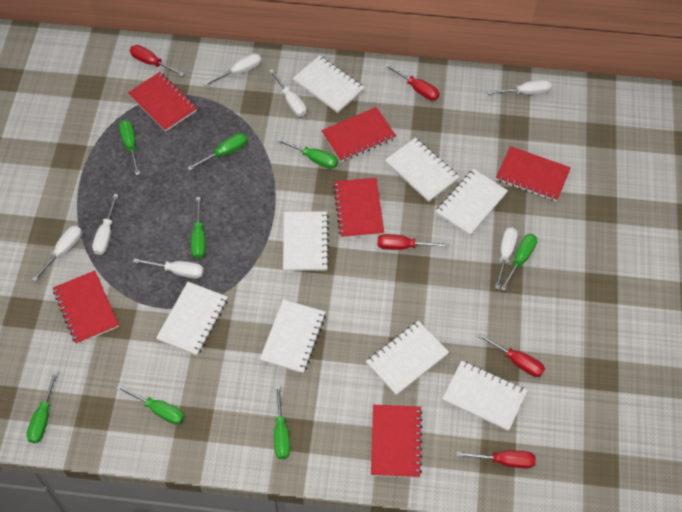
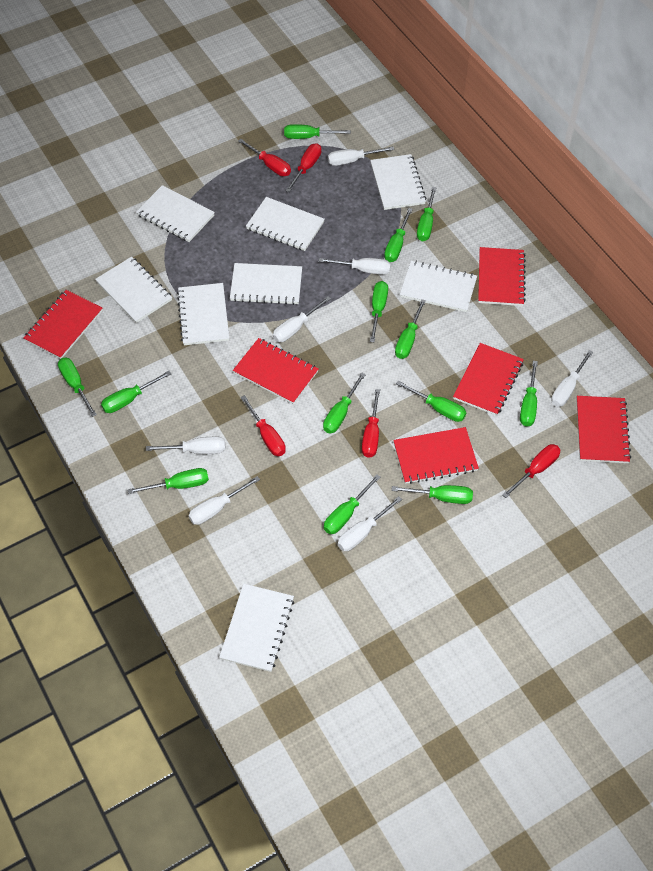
green screwdriver: [26,371,58,443] [116,384,184,425] [119,120,140,175] [188,133,247,171] [191,197,206,259] [274,385,290,459] [276,138,338,169] [500,234,537,291] = 8 -> [58,358,97,417] [101,371,171,413] [128,468,209,494] [284,124,351,139] [323,372,366,434] [324,474,381,534] [370,281,388,342] [384,208,413,262] [391,485,473,504] [395,299,426,359] [396,380,466,422] [417,187,437,241] [520,361,538,427] = 13

